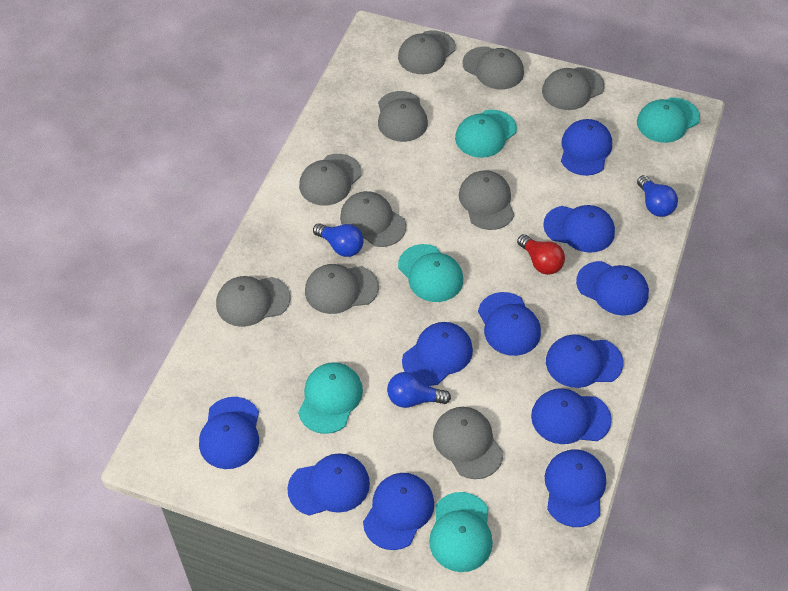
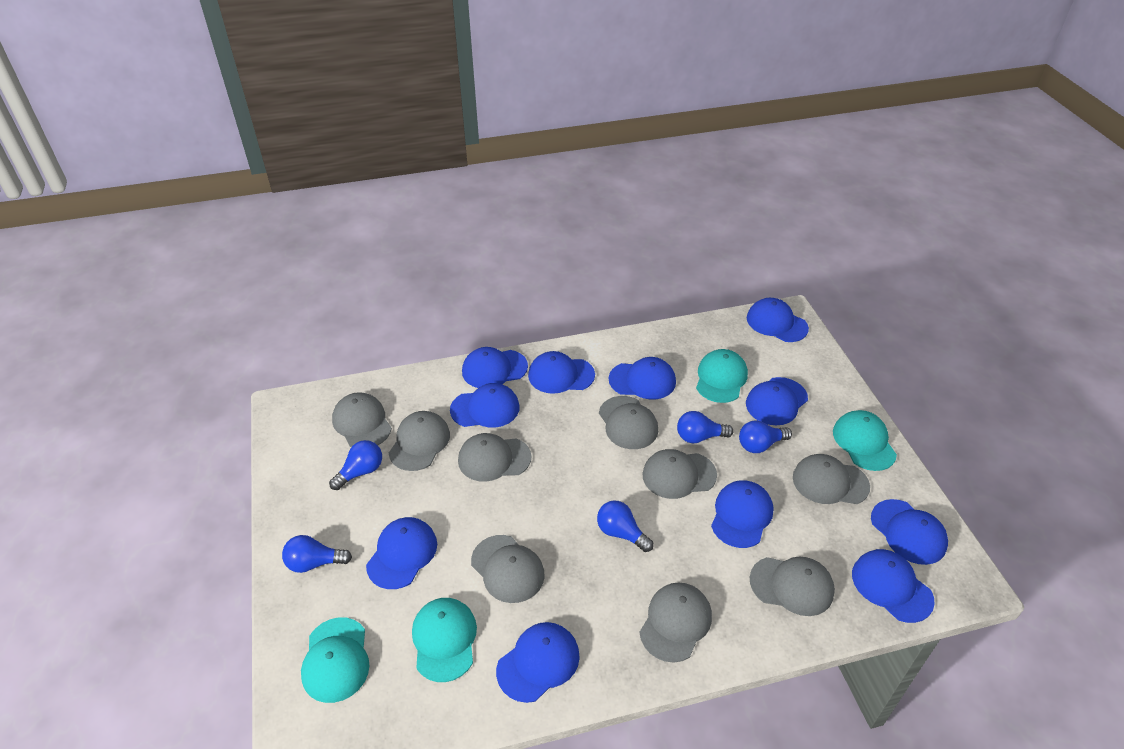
blue light bulb: [313,223,363,257] [387,372,451,408] [637,175,678,217] = 3 -> [282,535,352,573] [329,440,382,490] [597,500,654,552] [677,411,734,443] [739,420,792,453] = 5
grey cap: [216,276,291,327] [299,154,362,205] [305,264,379,314] [340,191,406,247] [378,91,428,142] [398,30,456,74] [433,407,503,479] [459,170,514,230] [462,47,524,89] [542,67,605,110] = 10 -> [332,392,392,447] [389,411,450,471] [458,433,531,482] [471,535,545,603] [599,396,658,449] [639,582,712,662] [642,449,717,499] [750,557,835,616] [793,454,870,504] = 9
red light bulb: [517,234,565,275] = 1 -> none = 0
turquoise cap: [298,362,363,434] [398,244,463,302] [429,492,493,572] [455,110,517,158] [637,97,700,143] = 5 -> [301,617,370,703] [412,598,477,682] [696,349,748,403] [833,410,897,471] = 4

